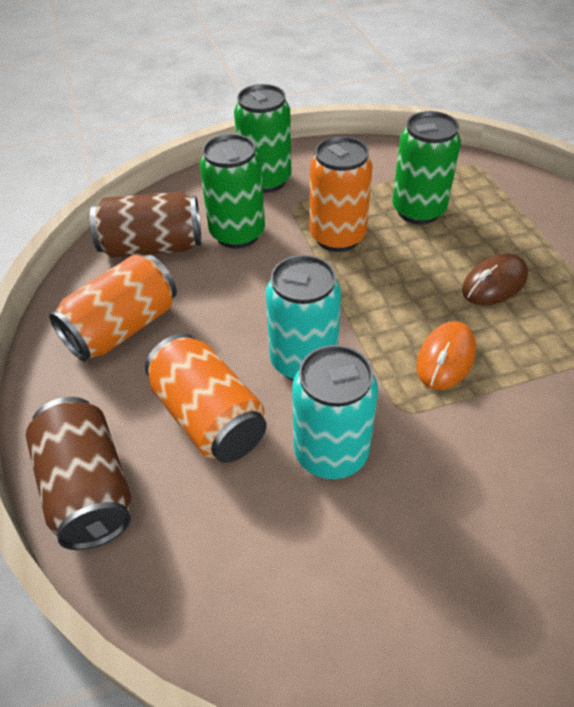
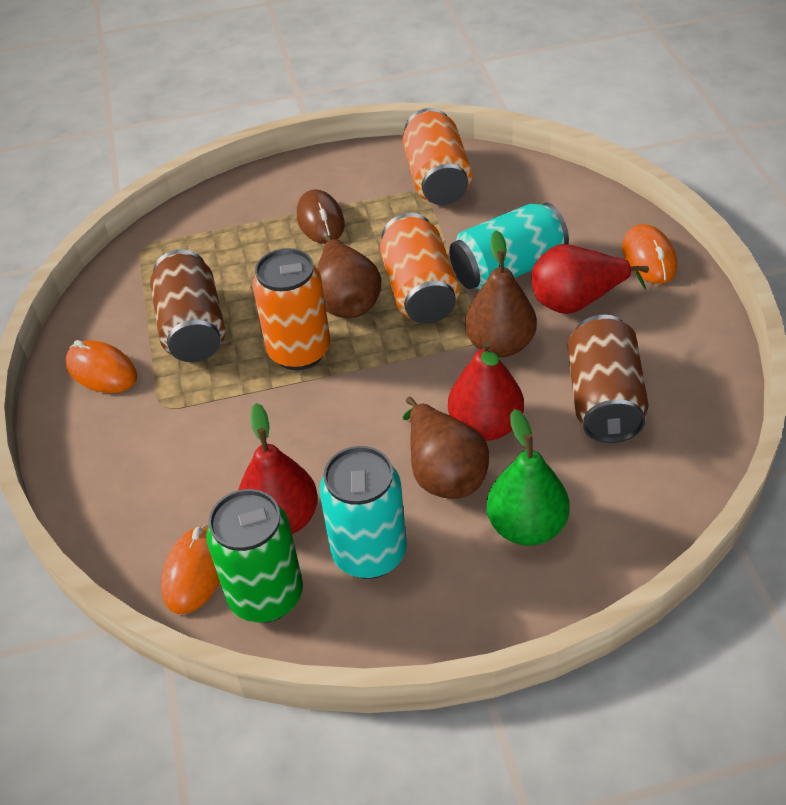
brown pear: none = 0 -> [317,235,381,318] [403,397,489,499] [465,230,537,357] = 3
green can: [200,134,265,249] [234,84,291,193] [392,111,461,224] = 3 -> [206,489,303,623] = 1
green pear: none = 0 -> [487,409,570,546] = 1
orange mouse: [416,321,476,390] = 1 -> [65,340,137,393] [161,525,220,614] [622,224,677,284] = 3
red pear: none = 0 -> [238,403,318,534] [448,340,524,441] [532,244,649,314] = 3

